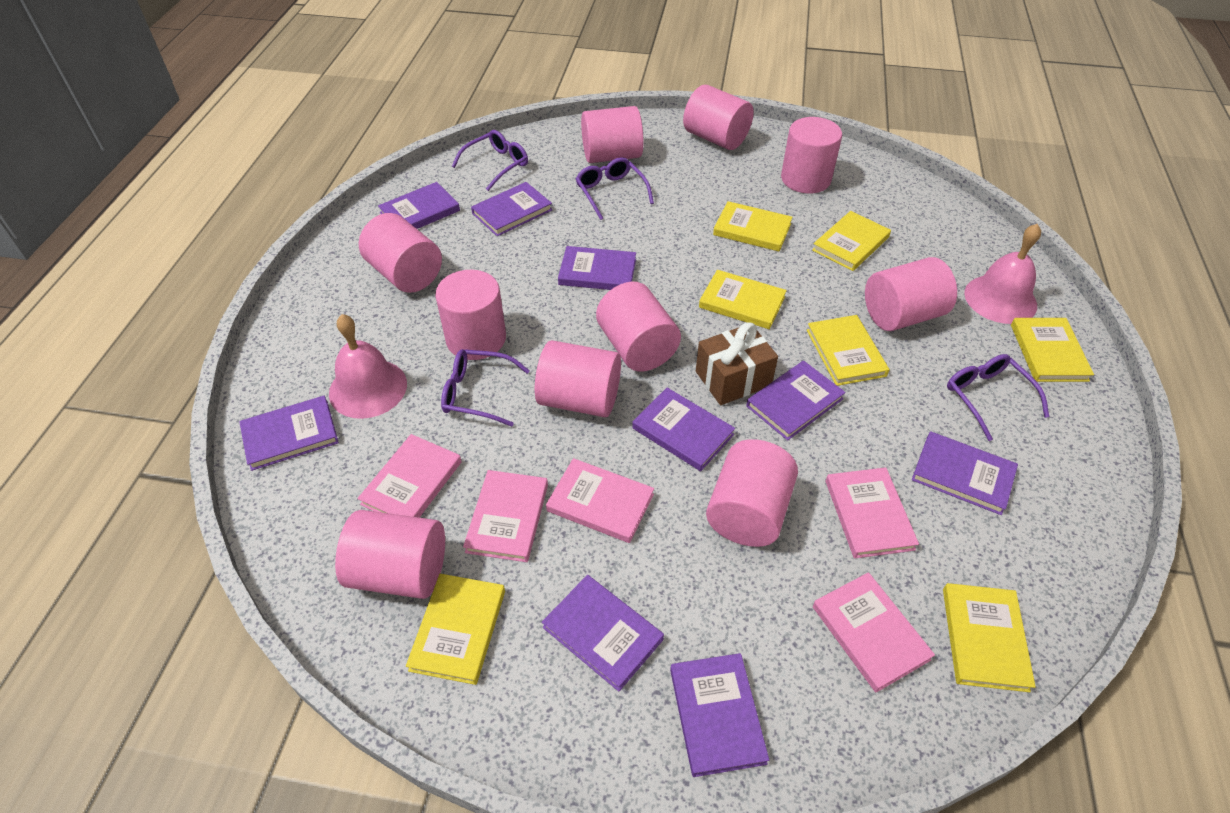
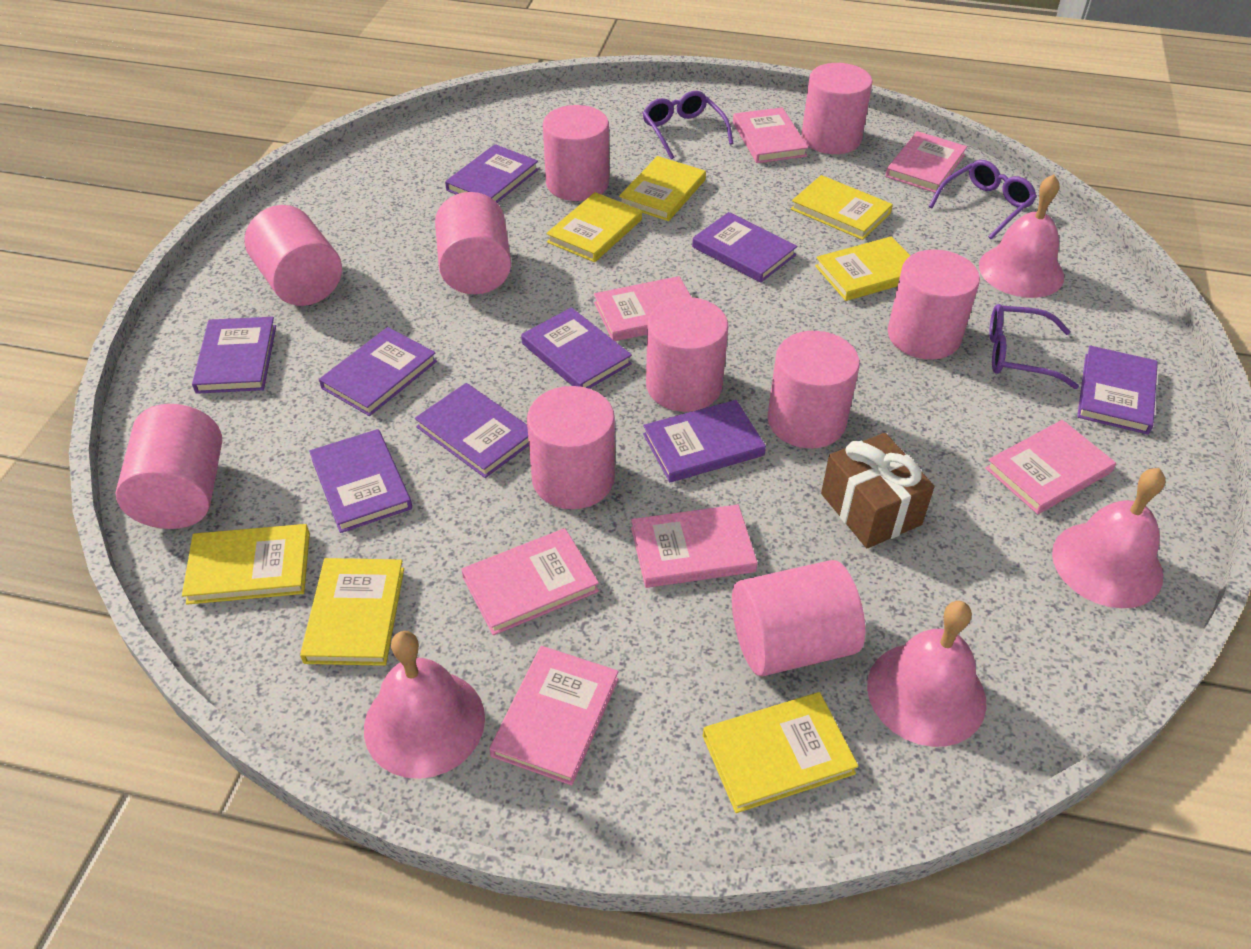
pink bell: [329,314,407,419] [964,224,1041,324] = 2 -> [364,631,485,779] [867,601,986,747] [979,174,1064,298] [1052,468,1166,608] = 4
pink book: [358,434,462,518] [463,470,548,562] [546,458,654,543] [813,572,935,692] [826,467,919,558] = 5 -> [461,528,599,635] [489,646,618,785] [594,276,691,341] [631,505,758,588] [733,107,808,163] [886,131,967,193] [985,420,1116,514] = 7
purple glasses: [441,349,530,426] [452,130,528,191] [576,157,654,220] [947,354,1049,441] = 4 -> [643,91,734,159] [929,160,1037,239] [989,304,1079,389] = 3

